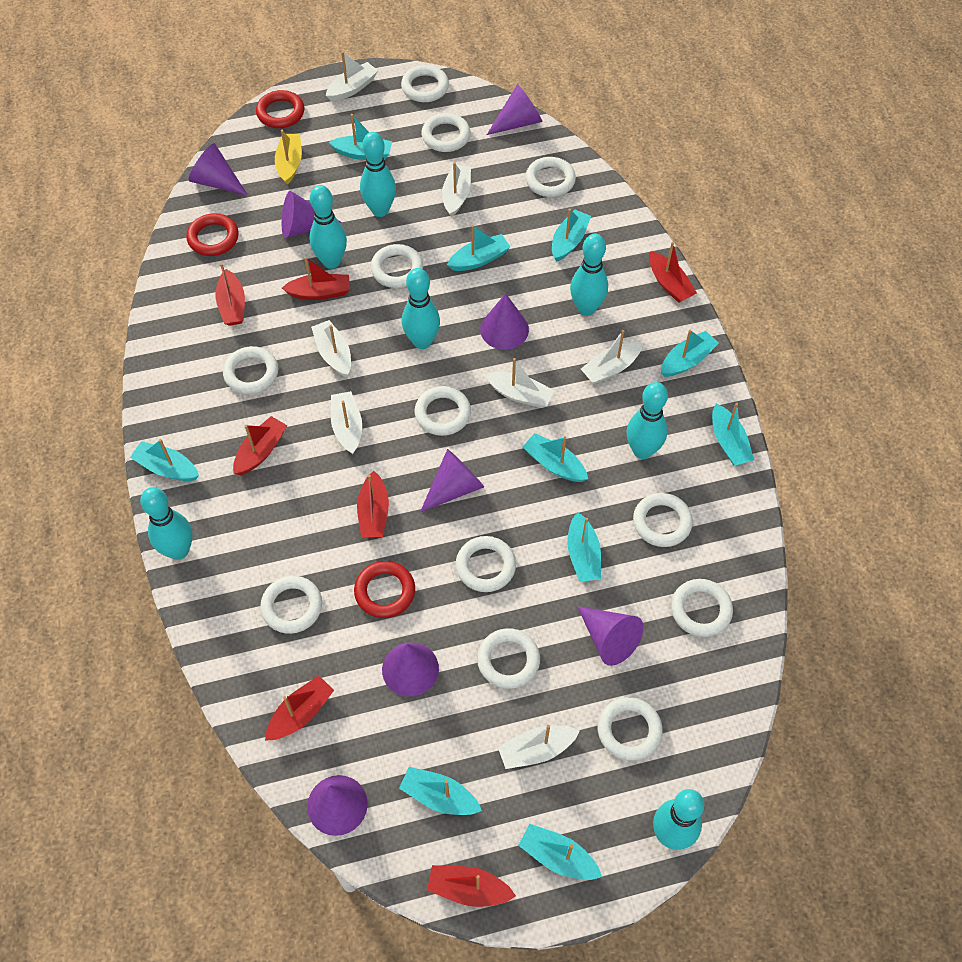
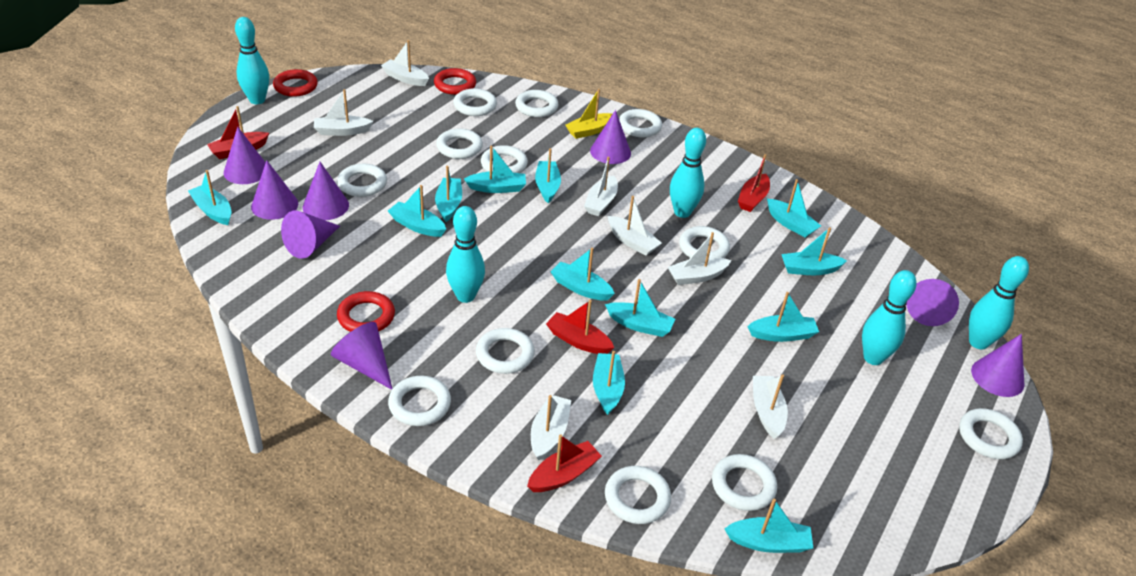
red boat: [216,263,245,326] [233,416,287,475] [265,675,334,741] [282,257,350,300] [357,471,389,537] [427,865,516,907] [649,242,697,303] = 7 -> [207,106,269,159] [527,434,602,492] [546,300,614,354] [738,154,770,212] = 4
turquoise boat: [130,439,199,481] [329,114,392,160] [399,767,482,815] [447,225,510,271] [518,824,602,880] [523,433,588,482] [552,208,591,262] [567,512,601,582] [661,329,719,377] [712,403,754,466] = 10 -> [188,170,231,225] [388,185,446,237] [435,166,462,222] [464,146,526,193] [535,148,561,203] [551,247,615,301] [593,351,625,415] [605,279,675,337] [725,499,813,553] [747,292,819,342] [767,179,821,237] [781,227,847,275] = 12
turquoise bowling pin: [140,487,193,560] [309,185,347,269] [360,132,396,217] [402,268,440,349] [570,234,608,316] [626,382,668,459] [653,789,704,850] = 7 -> [235,17,269,104] [446,206,485,303] [670,128,706,218] [862,270,917,365] [969,256,1029,350] = 5

